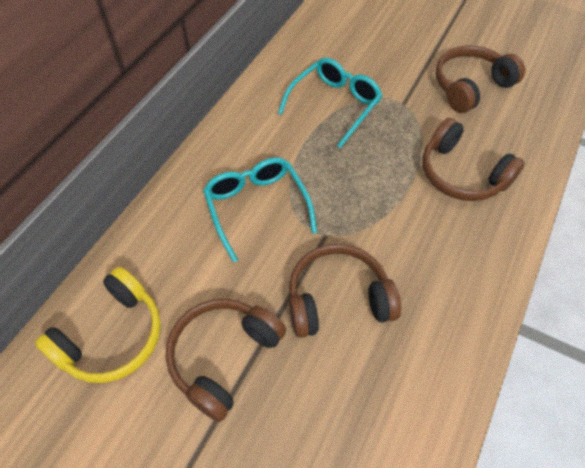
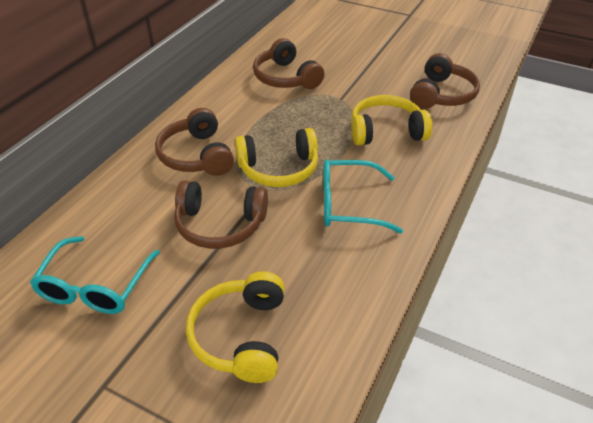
yellow headphones: [35,267,161,383] = 1 -> [186,271,285,383] [235,128,318,187] [351,95,432,145] = 3

